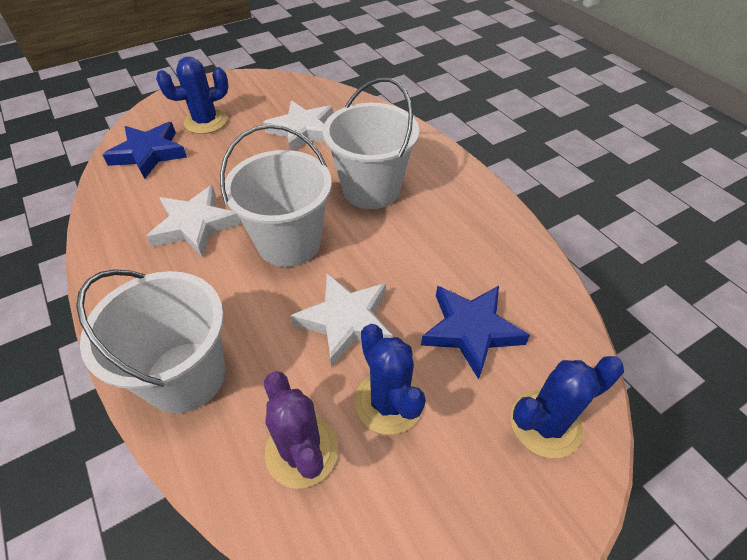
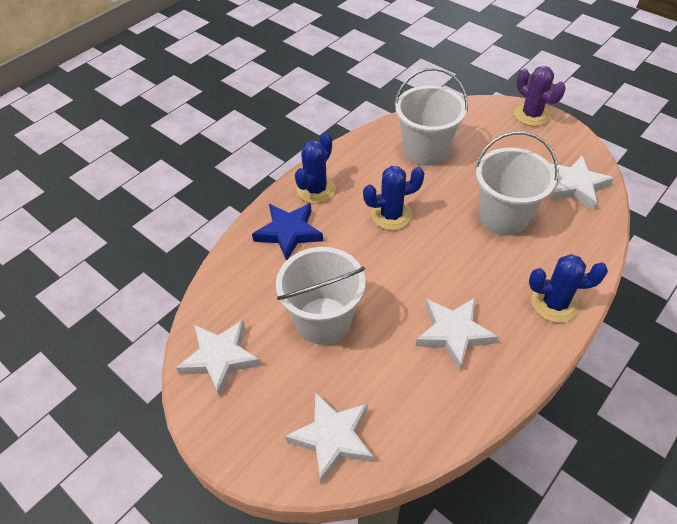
blue star: [103,122,187,179] [421,286,530,380] = 2 -> [252,203,323,261] = 1
white star: [147,185,241,258] [263,100,333,151] [290,273,393,367] = 3 -> [176,320,261,397] [285,392,373,483] [416,298,498,371] [550,156,614,210] = 4

